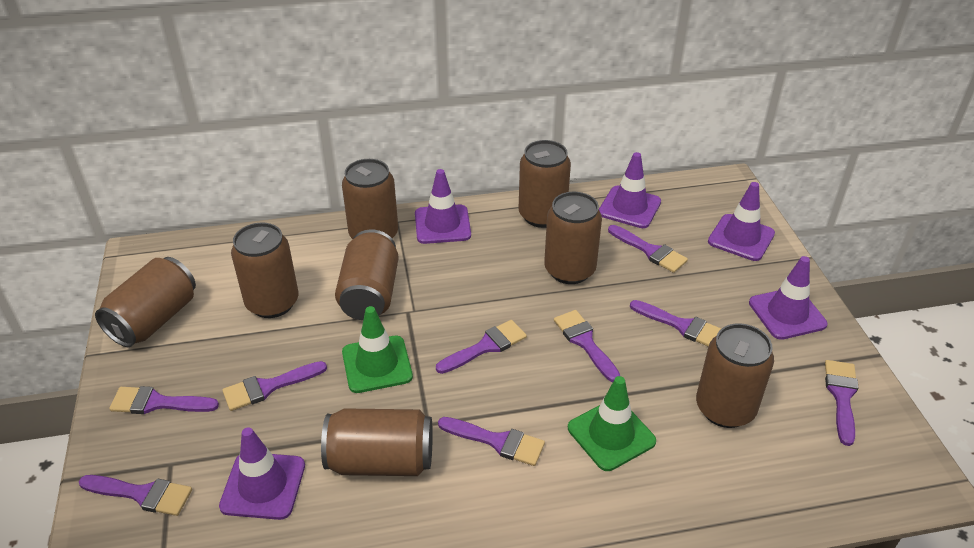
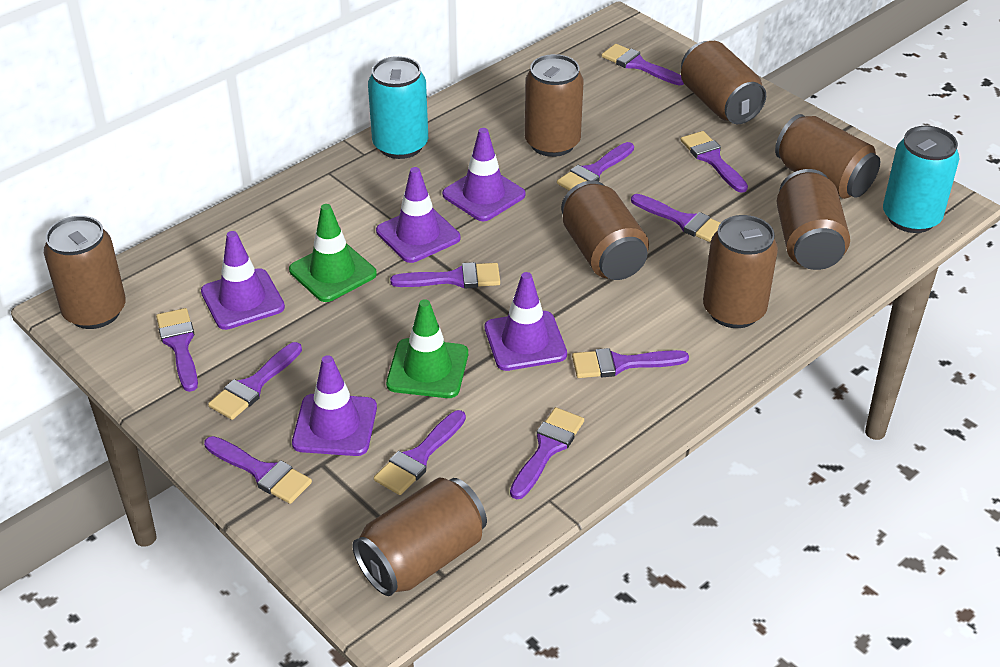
purple brush: [79,475,192,516] [109,386,219,414] [222,361,327,411] [436,320,527,374] [438,417,545,466] [554,310,620,382] [608,225,688,273] [630,300,721,347] [825,360,859,446] = 9 -> [156,308,198,392] [204,436,312,504] [208,342,302,420] [374,410,466,495] [390,262,500,289] [510,407,584,499] [557,142,634,191] [572,348,689,378] [602,44,684,85] [631,194,720,242] [681,131,748,193] = 11
turquoise can: none = 0 -> [368,56,428,159] [883,126,959,233] = 2

